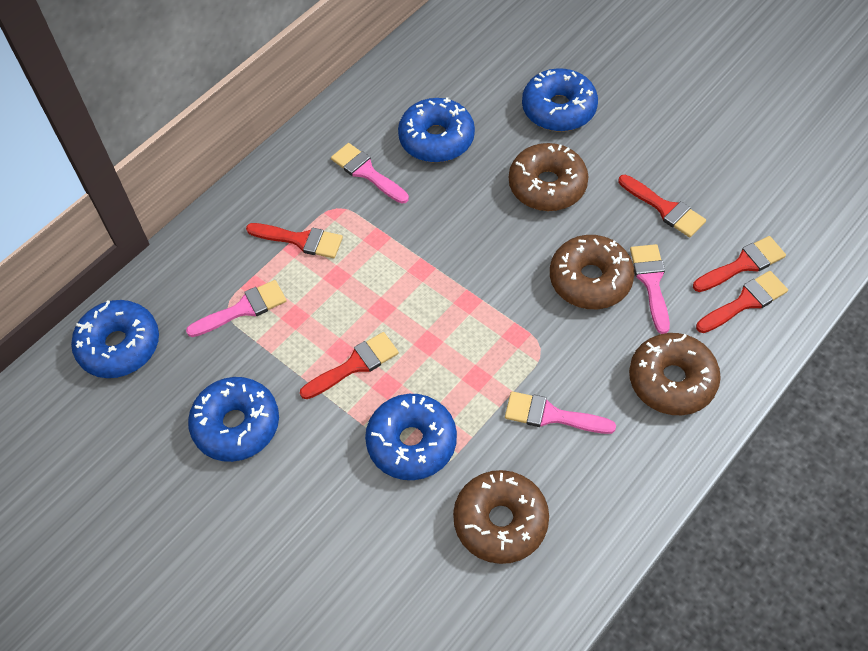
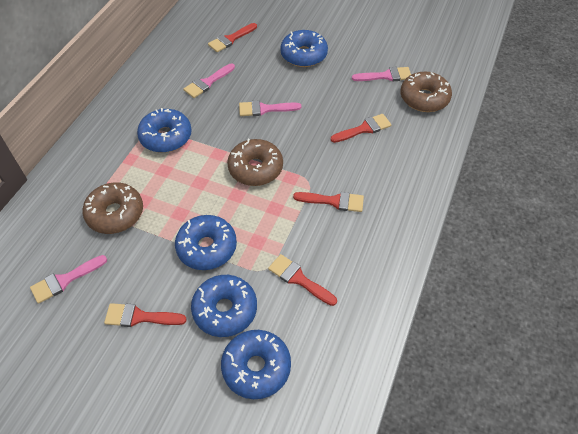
brown donut: [453,470,549,564] [509,143,588,211] [550,235,635,309] [629,333,721,415] = 4 -> [82,182,143,234] [227,139,283,186] [401,72,452,112] = 3

